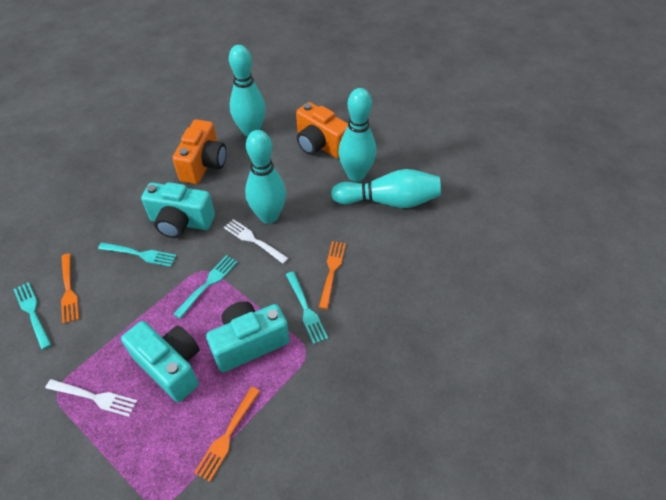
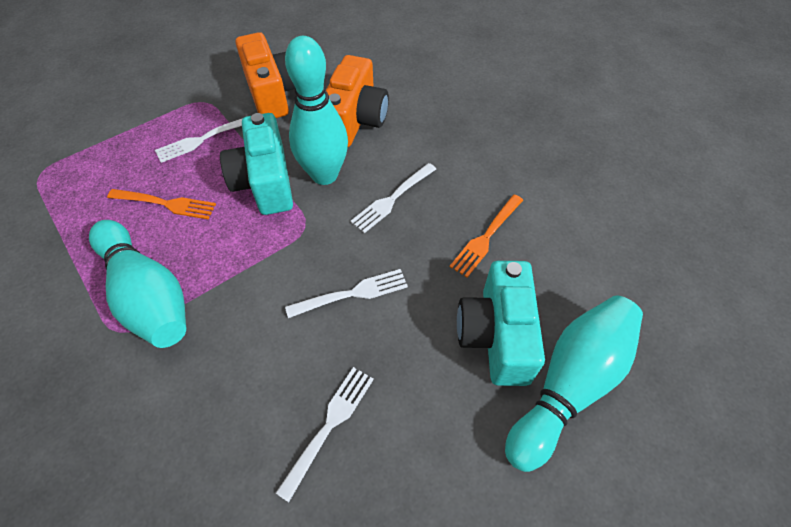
orange fork: [61,254,79,324] [194,387,260,482] [319,241,346,309] = 3 -> [107,189,216,219] [449,195,523,278] = 2
turquoise bowling pin: [229,45,266,137] [245,130,286,224] [331,169,441,208] [338,88,376,182] = 4 -> [89,220,186,348] [285,36,348,185] [505,296,643,472] = 3
turquoise camera: [121,321,200,402] [141,182,215,238] [206,301,290,372] = 3 -> [220,113,293,215] [457,261,545,386] = 2
turquoise fork: [13,282,51,350] [98,242,177,267] [174,255,238,319] [286,272,328,344] = 4 -> none = 0
white fork: [45,379,137,417] [224,219,289,264] = 2 -> [155,118,243,163] [276,367,374,502] [285,269,408,318] [350,163,436,233] = 4

